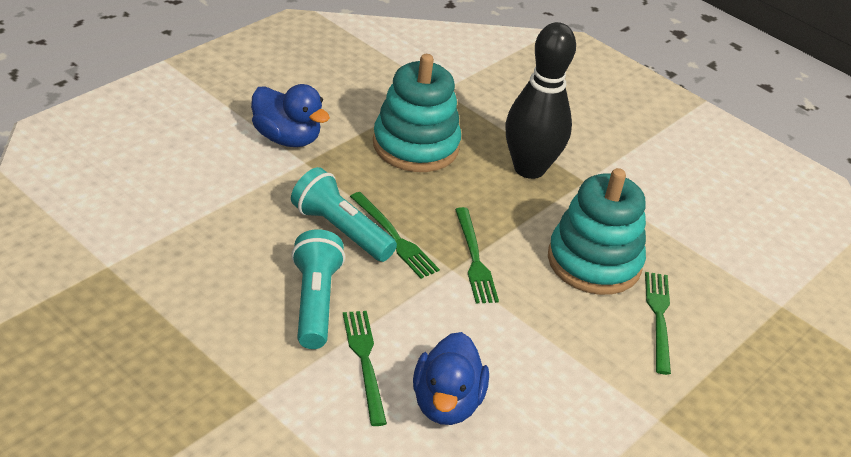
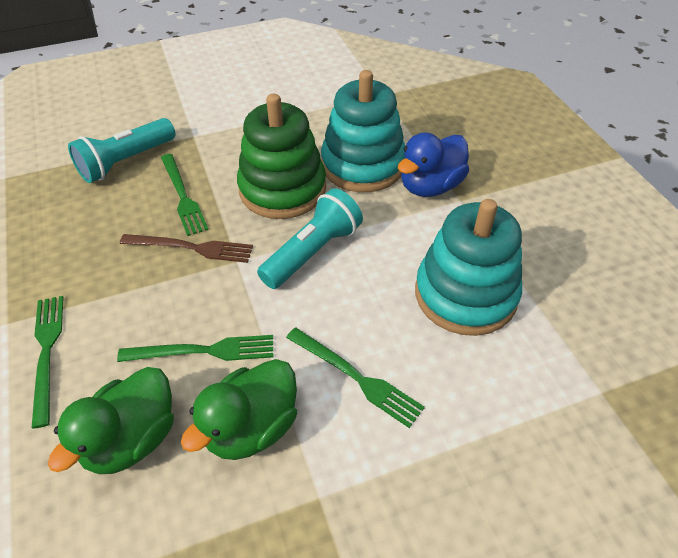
black bowling pin: [506,22,576,179] = 1 -> none = 0
blue duck: [251,84,330,147] [413,332,489,425] = 2 -> [398,132,469,197] = 1
brown fork: none = 0 -> [120,234,253,263] = 1
green duck: none = 0 -> [48,367,174,474] [181,359,297,460] = 2
green stacking toy: none = 0 -> [237,94,326,219] = 1

